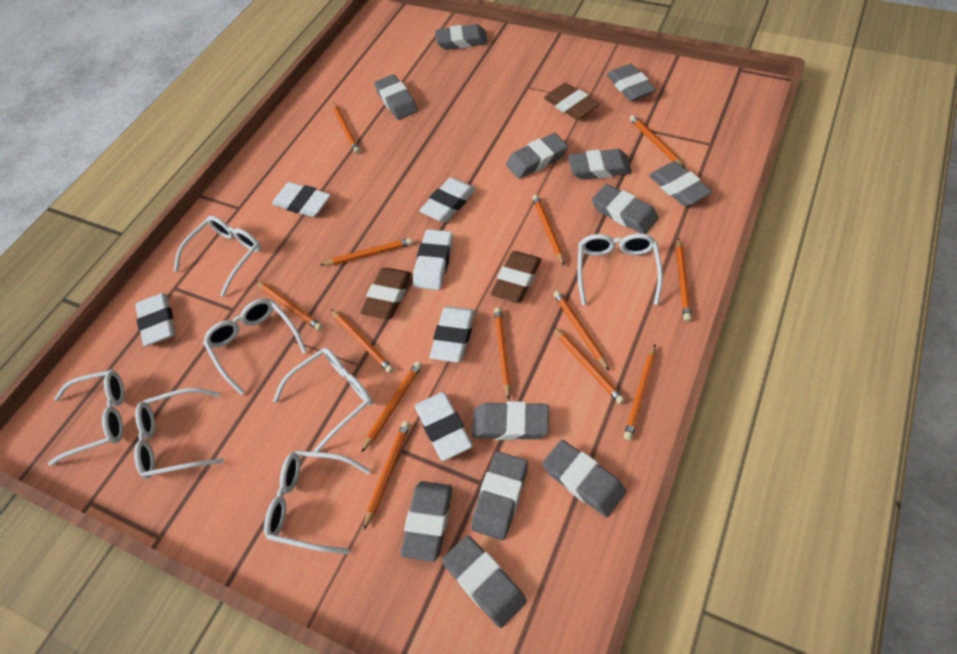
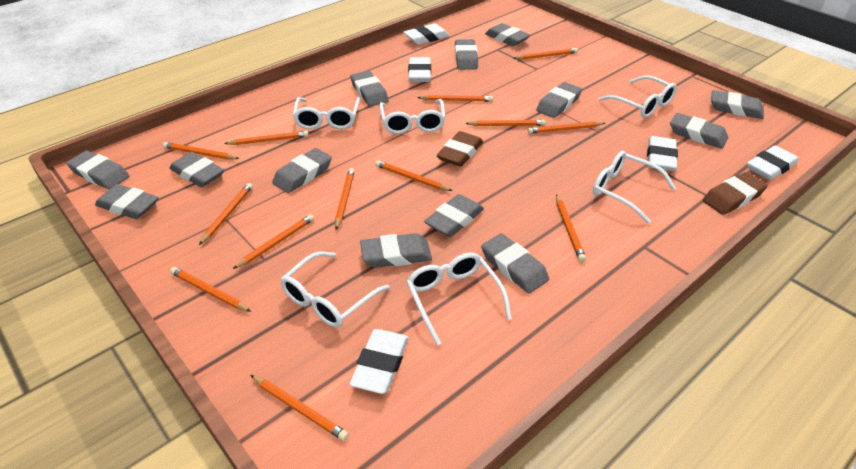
brown eraser: [360,268,412,319] [491,251,541,303] [544,83,600,120] = 3 -> [437,131,483,167] [703,172,768,215] = 2
grey eraser: [374,74,418,120] [401,481,452,562] [435,24,488,50] [442,535,527,628] [471,452,528,540] [472,401,549,440] [506,133,568,179] [542,440,626,517] [568,149,632,180] [592,184,659,234] [607,64,656,101] [649,161,712,206] = 12 -> [66,151,129,189] [95,184,159,219] [169,152,224,187] [272,148,332,193] [350,71,389,106] [360,233,432,268] [424,194,484,237] [455,39,478,70] [481,233,549,293] [485,23,530,46] [536,82,582,118] [670,113,728,149] [711,90,764,119] = 13
white eraser: [135,293,175,346] [272,182,331,217] [413,229,453,290] [415,392,472,461] [419,177,476,222] [430,306,475,362] = 6 -> [350,329,409,394] [404,23,450,45] [408,57,431,82] [647,136,678,171] [747,146,798,180] = 5
white glasses: [48,370,125,466] [134,388,224,479] [174,216,261,297] [203,298,307,395] [264,450,371,554] [273,348,373,452] [578,233,663,306] = 7 -> [280,251,390,328] [293,97,360,129] [379,99,445,134] [406,253,512,345] [593,151,676,224] [599,76,677,118] = 6

